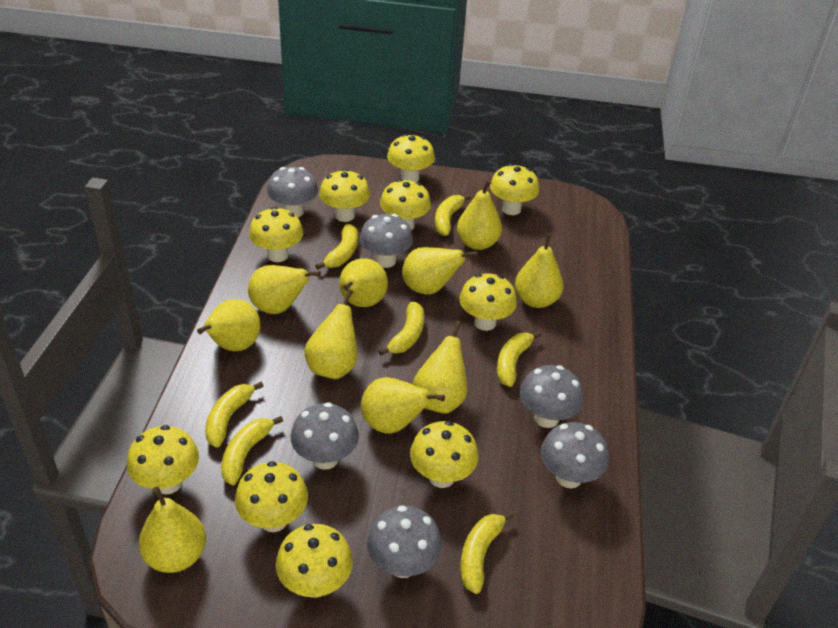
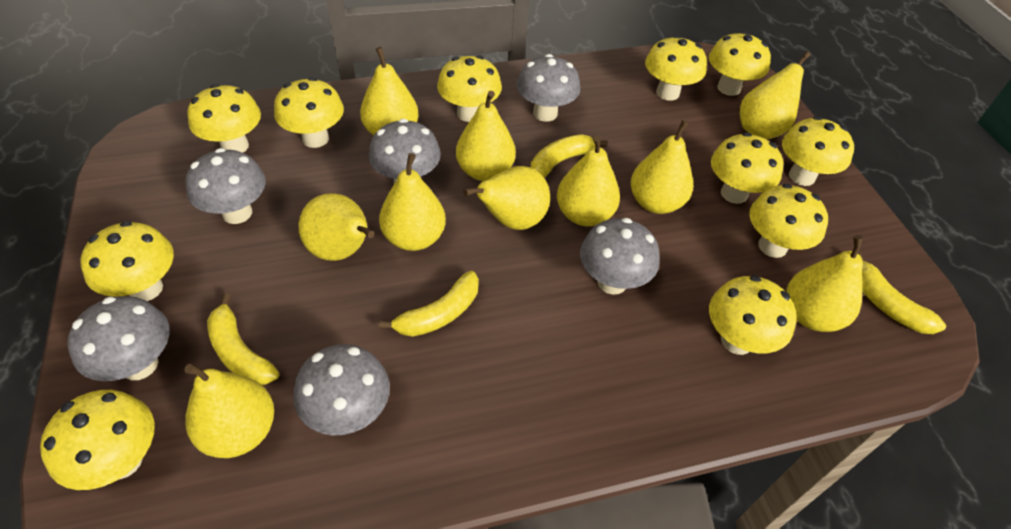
yellow banana: [205,382,264,448] [221,416,283,485] [315,224,358,270] [379,302,424,355] [435,194,471,236] [460,511,515,594] [497,331,541,387] = 7 -> [207,294,279,385] [379,271,479,337] [530,134,607,178] [858,252,946,334] = 4
yellow mushroom: [127,425,199,494] [235,461,308,532] [249,207,303,262] [276,524,353,598] [319,169,370,222] [380,179,431,230] [387,134,435,182] [410,421,478,488] [459,273,517,331] [490,164,539,215] = 10 -> [40,390,155,490] [81,221,174,301] [187,84,261,153] [274,77,344,148] [437,55,502,122] [645,35,707,100] [709,32,771,96] [709,275,797,355] [711,132,783,204] [749,184,828,258] [782,116,854,186] = 11

